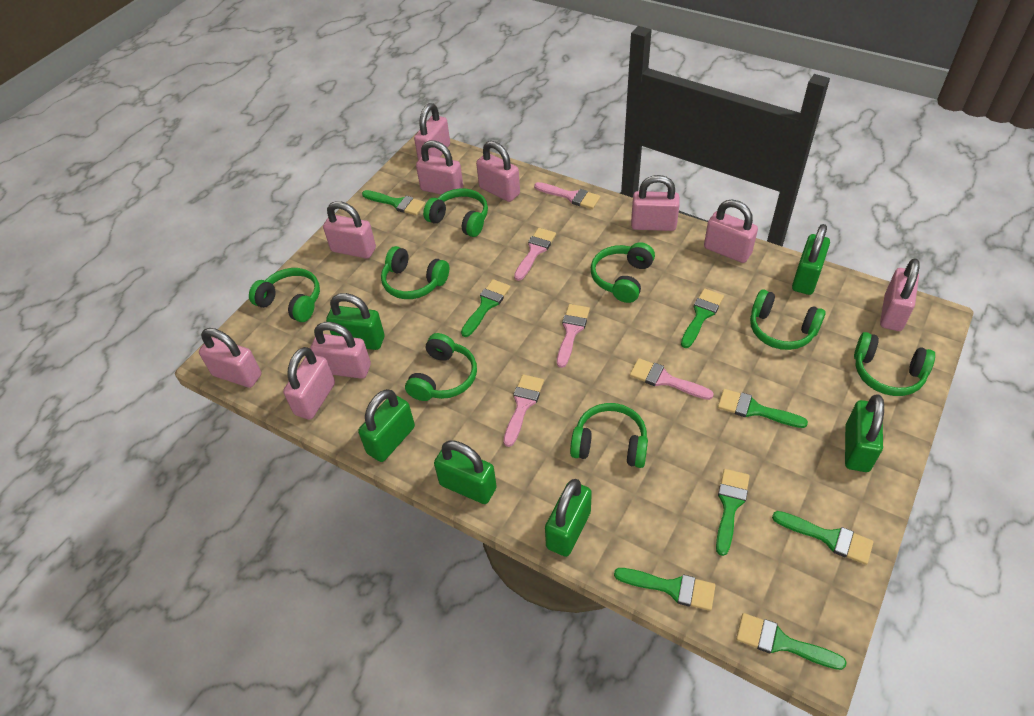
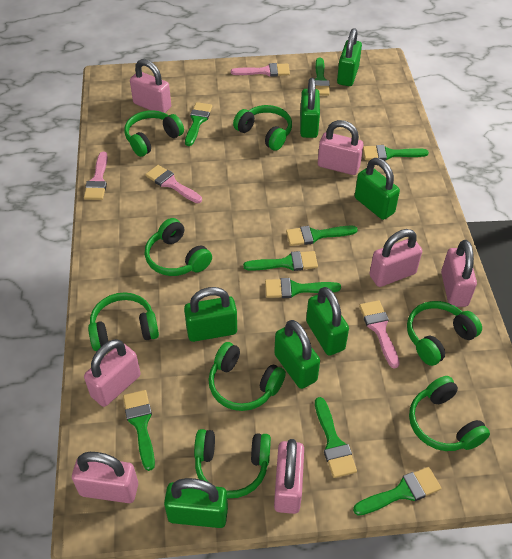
green brush: [362,190,425,215] [461,279,511,337] [614,568,716,611] [681,288,724,348] [716,469,750,556] [718,389,808,428] [736,613,847,670] [772,511,873,565] = 8 -> [123,390,155,471] [185,102,212,146] [243,251,318,271] [265,278,341,298] [286,225,358,246] [315,57,330,95] [315,397,357,478] [353,467,441,516] [363,145,429,161] = 9
green padlock: [326,293,385,350] [358,389,415,462] [434,441,497,504] [545,479,592,557] [792,224,830,295] [845,394,884,472] = 6 -> [164,478,228,528] [184,287,237,342] [274,320,320,389] [300,78,320,138] [306,287,349,356] [337,28,362,86] [355,158,400,220] = 7
pink brush: [503,374,544,447] [514,228,556,281] [534,182,600,209] [557,304,590,368] [630,358,714,400] = 5 -> [84,152,108,200] [145,165,202,203] [231,63,290,77] [359,300,400,369] = 4
pink padlock: [199,328,261,388] [283,347,335,419] [310,322,371,379] [323,201,376,259] [414,103,450,160] [416,141,463,198] [476,141,520,202] [631,175,680,231] [704,200,758,263] [880,258,920,331] = 10 -> [72,452,138,503] [84,339,141,407] [130,59,171,113] [274,439,304,514] [318,120,363,175] [369,229,422,287] [441,240,477,307] = 7

